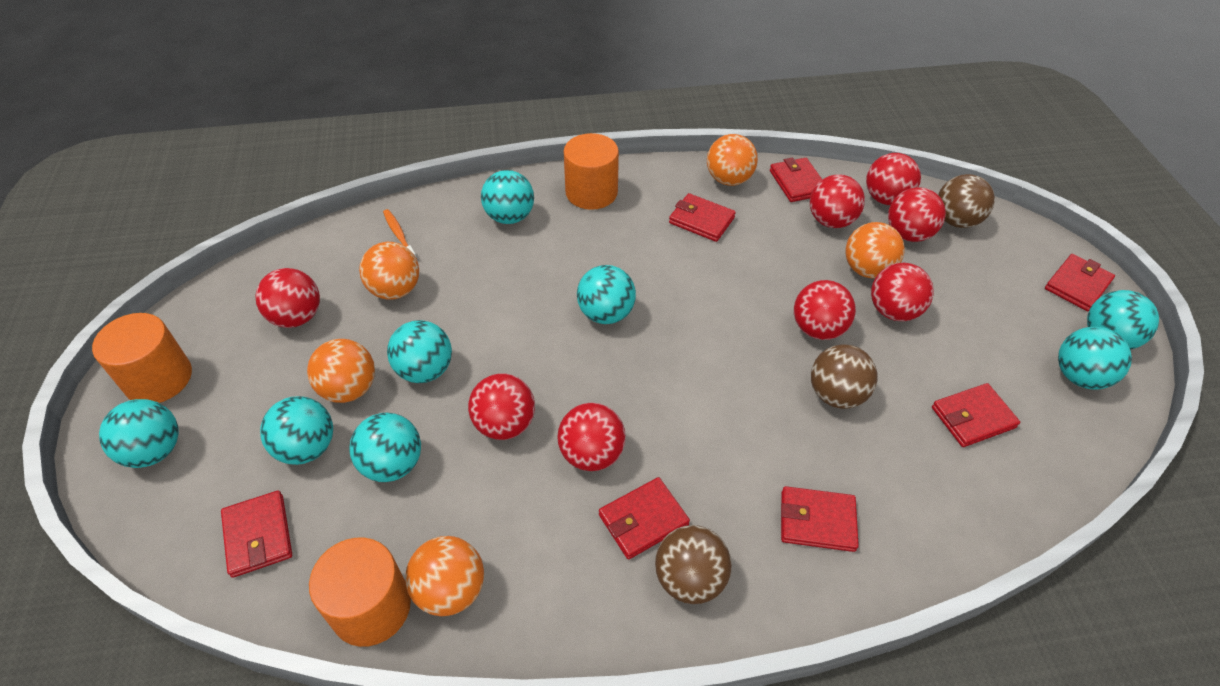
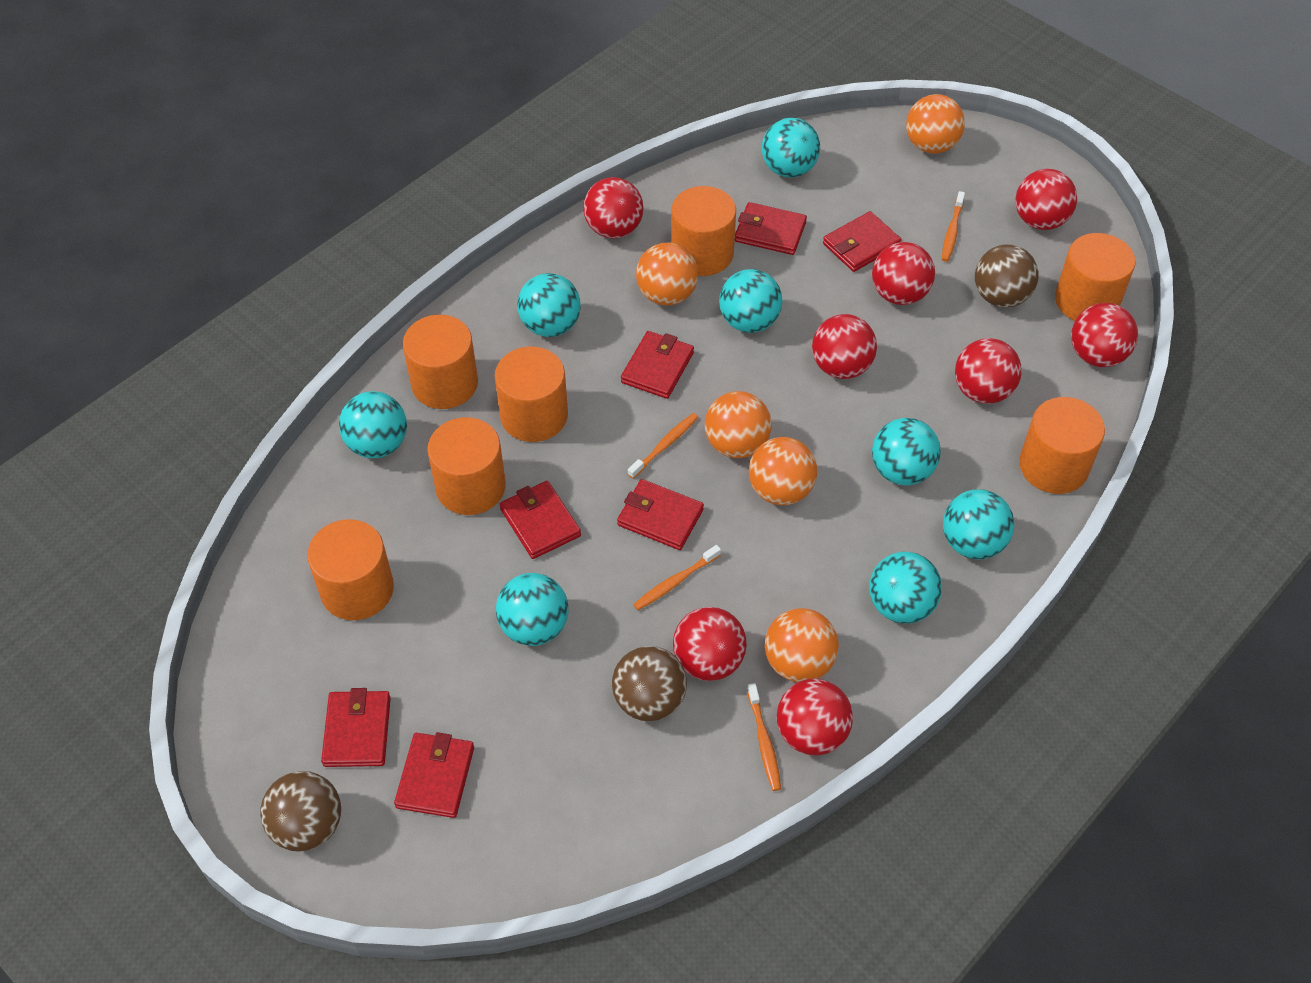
orange cylinder: [92,313,192,403] [309,537,411,647] [564,133,619,210] = 3 -> [307,519,394,620] [403,315,478,409] [427,417,506,515] [495,347,568,442] [671,186,736,276] [1019,397,1105,494] [1055,233,1136,321] = 7
orange toothbrush: [383,209,417,259] = 1 -> [628,413,699,479] [633,545,721,610] [747,683,781,791] [942,191,965,262] = 4

